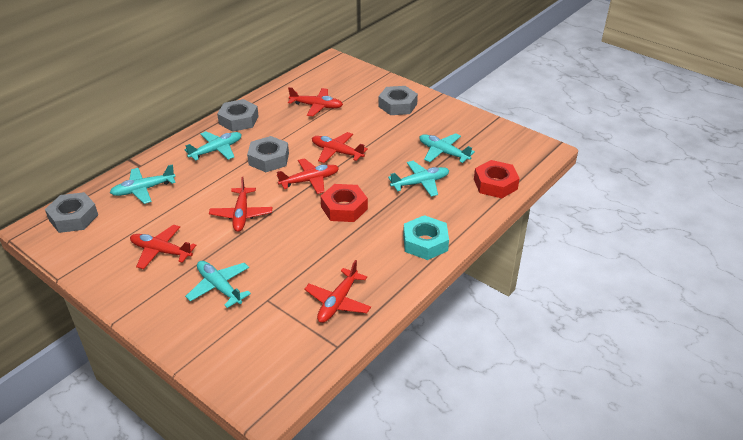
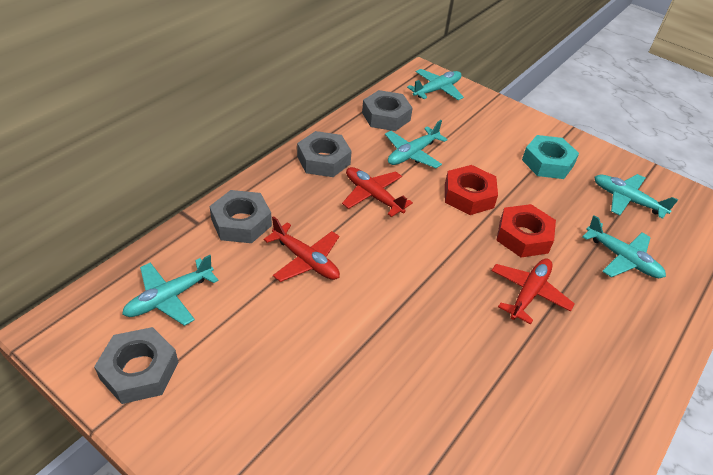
red plane: [130,225,196,269] [209,177,272,232] [277,158,339,194] [288,87,343,116] [304,260,371,323] [312,132,368,163] = 6 -> [263,216,340,282] [342,167,413,217] [491,259,575,324] = 3

